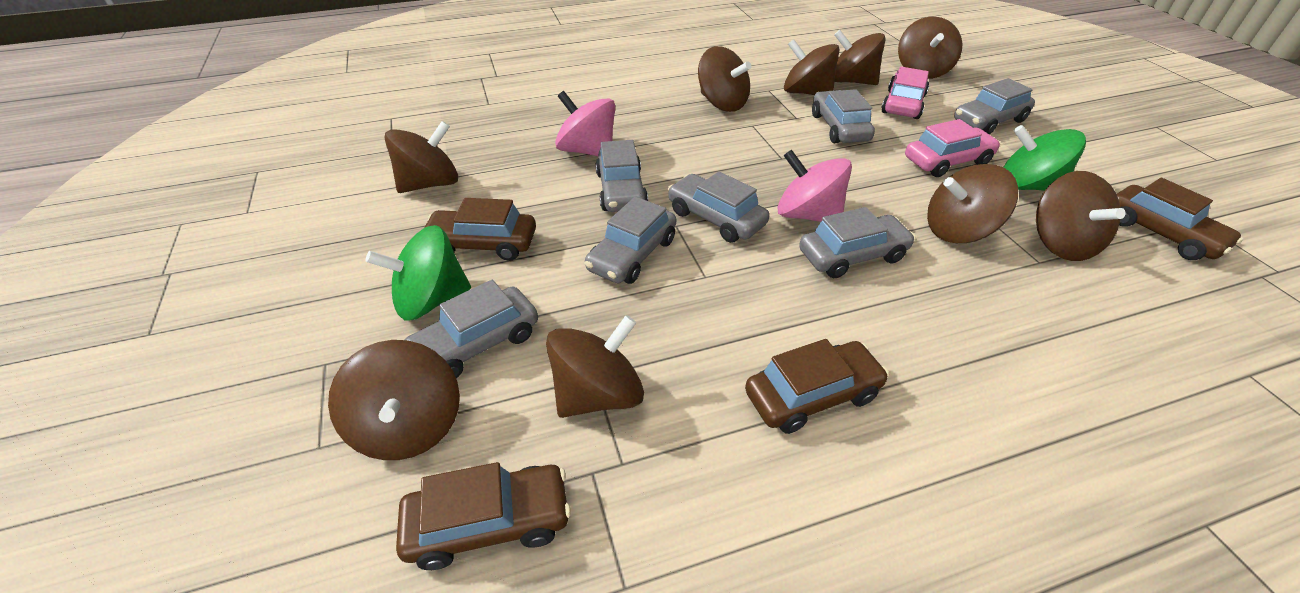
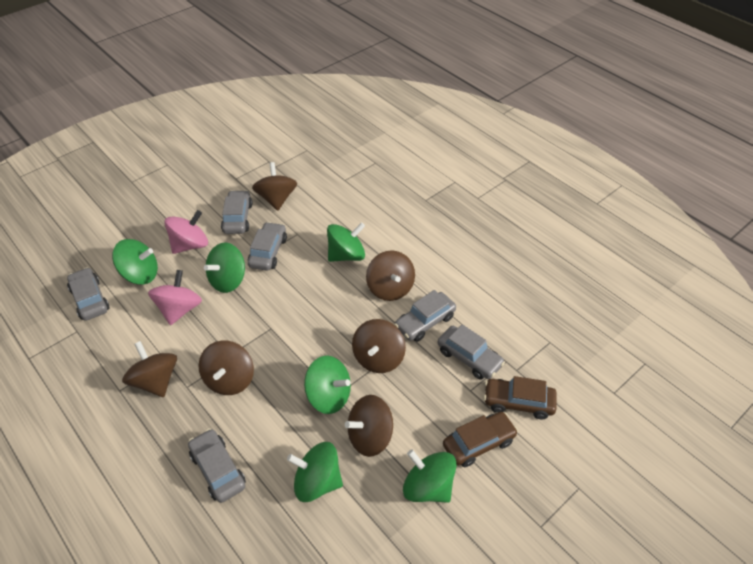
brown car: [396,462,571,570] [425,198,536,261] [745,339,889,434] [1117,178,1243,260] = 4 -> [443,412,518,467] [484,376,557,419] = 2
brown spinning top: [328,340,460,460] [385,121,458,193] [546,315,644,418] [698,46,751,112] [784,39,840,95] [834,30,885,85] [898,17,962,79] [927,164,1018,243] [1036,171,1126,261] = 9 -> [122,341,177,397] [199,341,254,395] [252,162,297,211] [345,395,393,457] [352,319,406,373] [366,250,415,301] = 6
green spinning top: [365,225,471,321] [1004,125,1086,191] = 2 -> [112,239,158,285] [204,243,245,293] [287,442,343,502] [304,356,351,414] [327,222,365,262] [403,449,456,503] = 6
grey car: [405,280,538,378] [584,197,676,284] [595,140,648,212] [668,172,769,243] [799,207,915,278] [812,89,875,143] [954,78,1035,134] = 7 -> [67,267,109,321] [188,429,246,503] [221,190,253,234] [248,222,287,271] [394,290,456,342] [438,324,505,380] = 6
pink car: [881,67,929,119] [905,119,1000,177] = 2 -> none = 0

